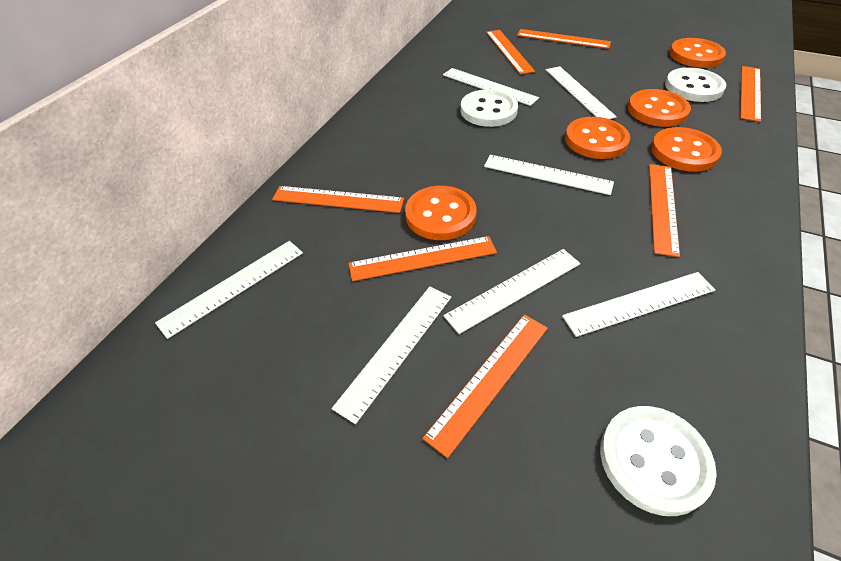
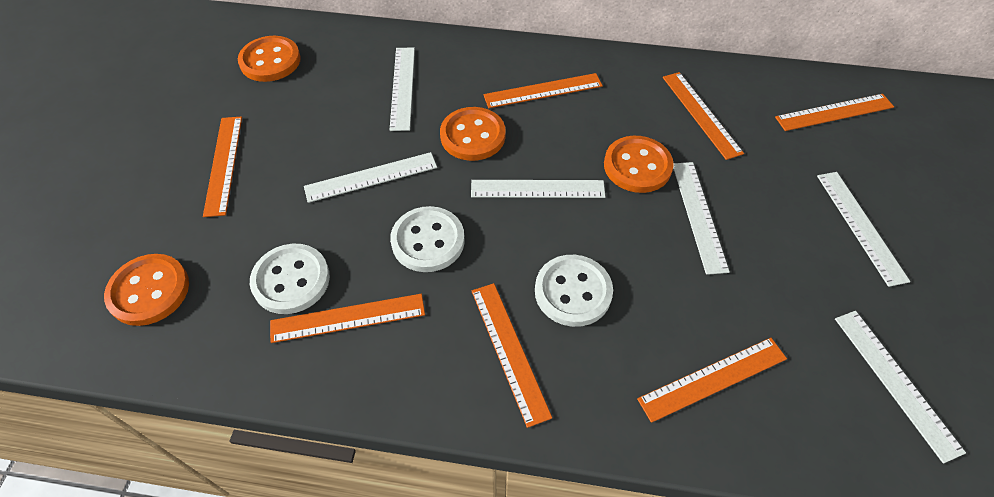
orange button: [405,186,477,240] [565,117,630,159] [628,89,691,127] [651,127,722,172] [670,38,726,68] = 5 -> [104,254,189,326] [238,36,301,82] [440,107,506,161] [604,136,674,193] = 4
white ruler: [155,241,303,339] [332,287,451,424] [443,68,539,106] [443,249,581,334] [484,155,614,195] [546,66,617,119] [562,272,715,337] = 7 -> [304,152,437,203] [390,47,415,131] [471,180,605,198] [673,162,730,275] [817,172,911,287] [835,311,966,464] = 6

